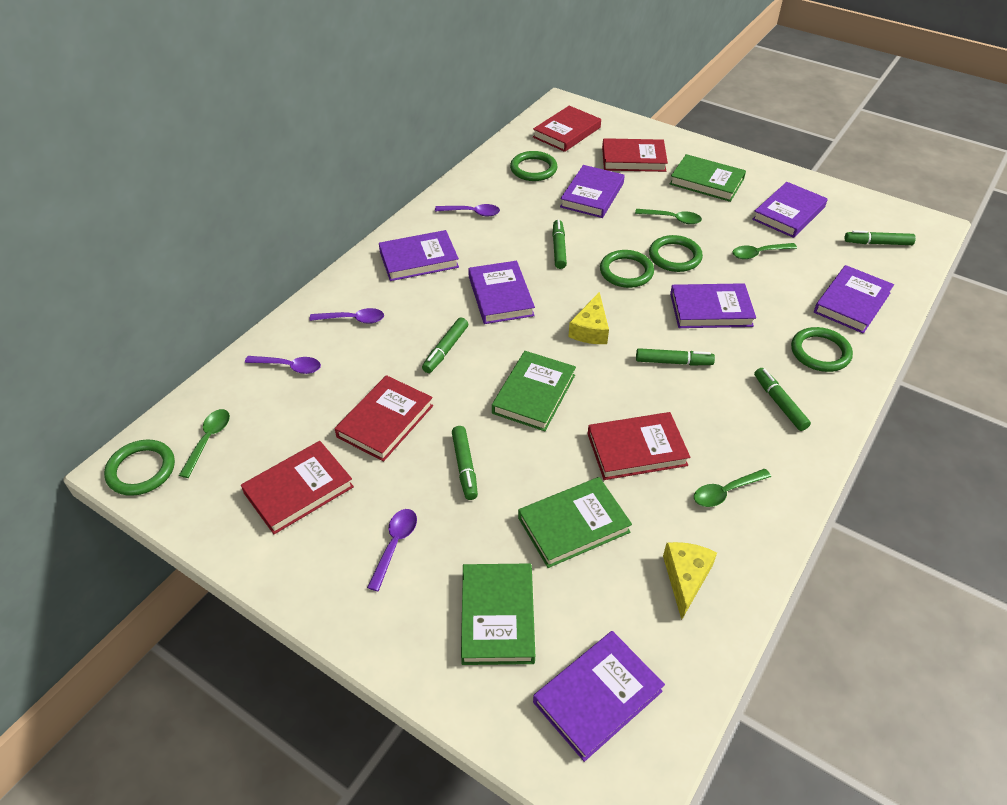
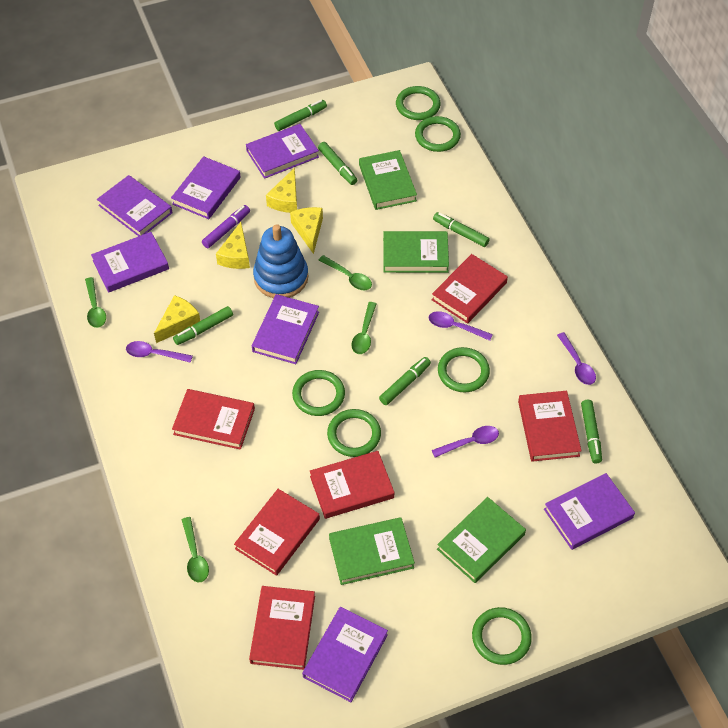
blue stacking toy: none = 0 -> [253,224,308,298] = 1
green ring: [104,440,175,496] [510,151,558,181] [600,250,654,288] [649,235,703,272] [791,327,853,372] = 5 -> [292,370,345,416] [327,409,381,457] [396,86,441,120] [415,116,461,152] [438,347,490,392] [472,607,532,665] = 6
purple marker: none = 0 -> [202,205,250,248] = 1
red book: [241,441,354,534] [335,375,433,462] [533,106,601,152] [587,412,690,480] [602,138,668,172] = 5 -> [172,389,255,450] [234,489,320,576] [249,586,315,670] [310,451,395,519] [432,254,508,324] [518,391,582,462] = 6
yellow cheese: [568,292,609,344] [663,542,717,620] = 2 -> [154,295,200,343] [216,222,250,269] [266,167,297,213] [290,207,323,254] = 4

